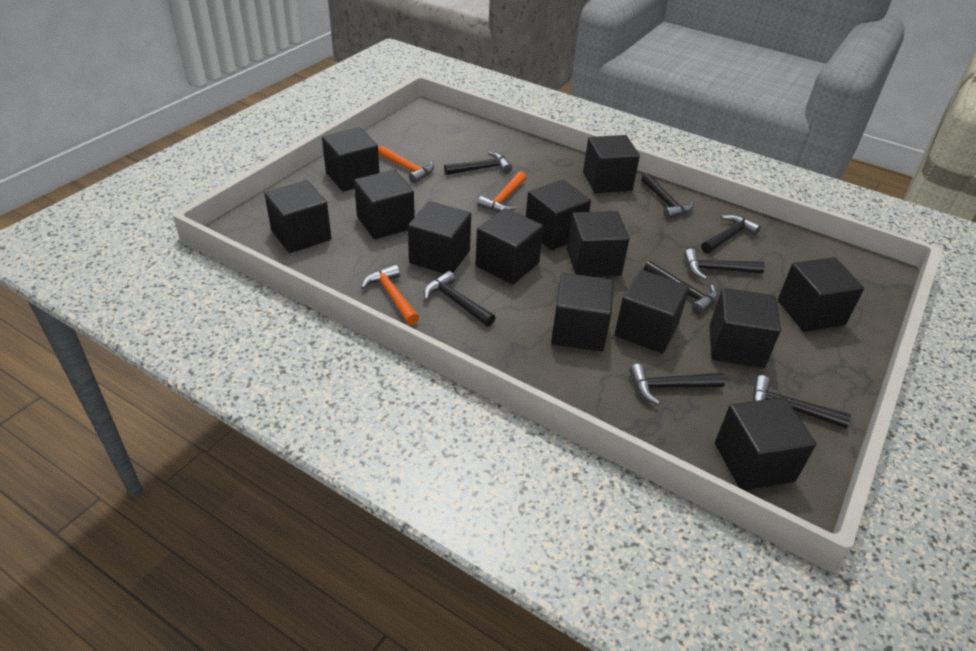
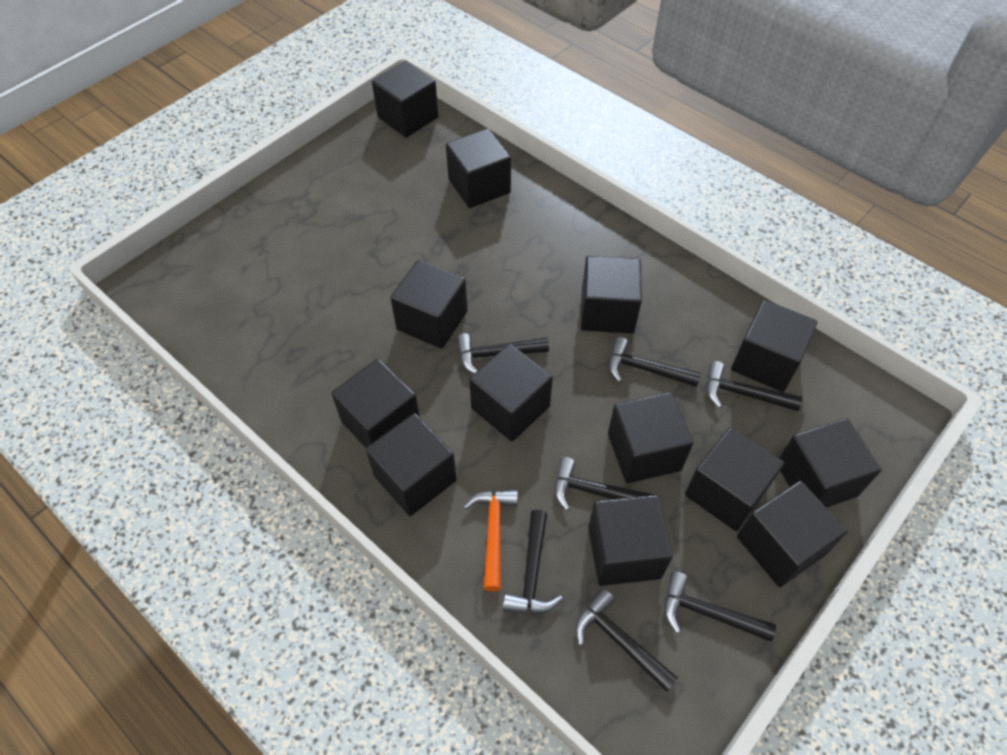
black hammer: [424,271,496,327] [444,152,512,175] [630,364,725,405] [641,173,694,219] [643,261,718,314] [684,249,765,280] [701,214,761,253] [753,375,851,428] = 8 -> [457,333,549,374] [503,510,563,614] [554,457,655,511] [575,588,678,692] [608,337,701,387] [664,572,776,642] [706,361,802,411] = 7
orange hammer: [361,264,419,325] [378,146,434,183] [477,171,527,212] = 3 -> [463,490,518,591] = 1

